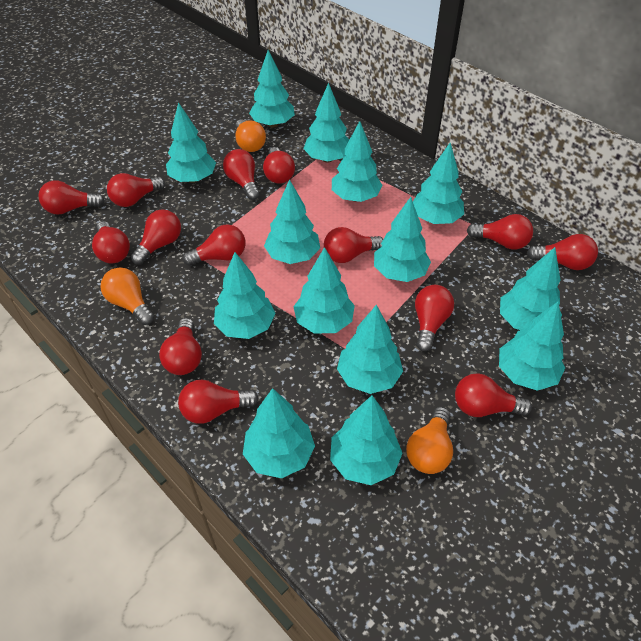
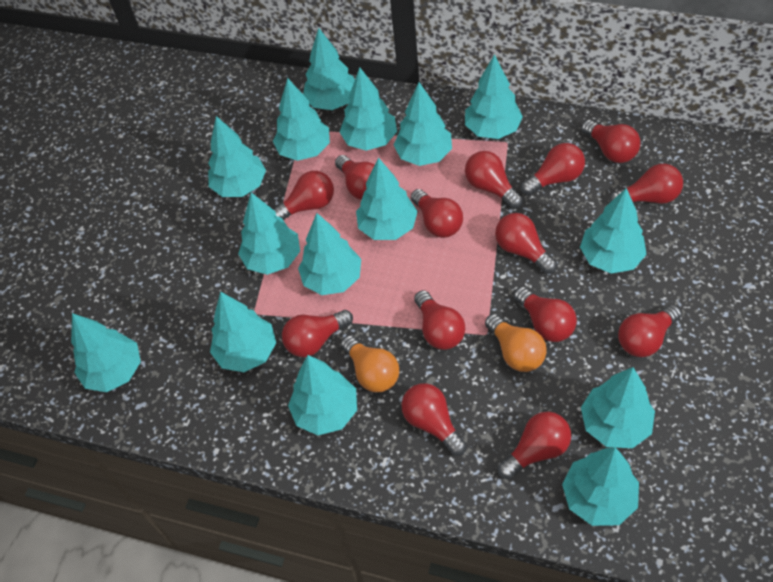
orange light bulb: [101,267,154,325] [235,119,266,152] [406,407,453,474] = 3 -> [341,335,399,392] [485,314,547,372] = 2
turquoise tree: [166,102,216,183] [214,252,276,339] [243,388,315,478] [249,50,295,128] [264,179,320,264] [293,247,355,334] [303,83,349,163] [330,395,403,485] [332,121,382,202] [337,305,403,394] [374,197,431,282] [413,143,464,224] [499,302,565,391] [500,247,562,330] = 14 -> [71,313,141,392] [208,116,266,197] [210,291,276,372] [238,192,300,275] [273,78,330,161] [288,355,357,435] [298,213,361,295] [303,28,355,110] [339,67,397,151] [356,157,418,240] [394,82,452,166] [465,54,523,139] [562,447,639,526] [580,188,647,274] [581,367,655,448] = 15

